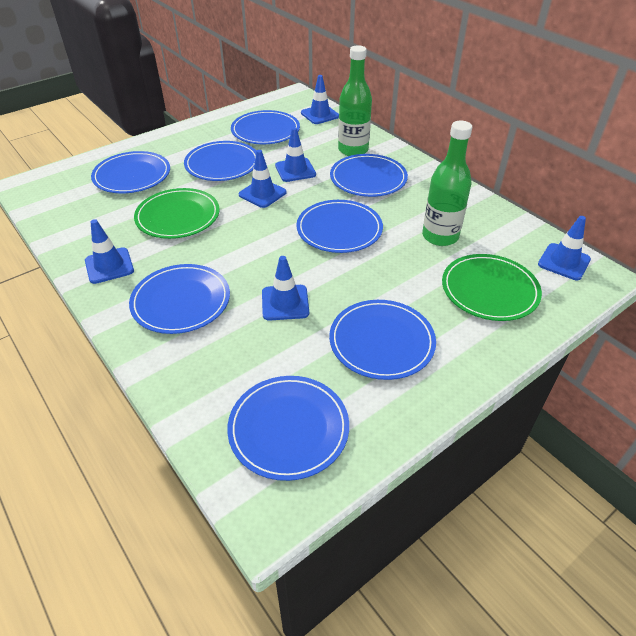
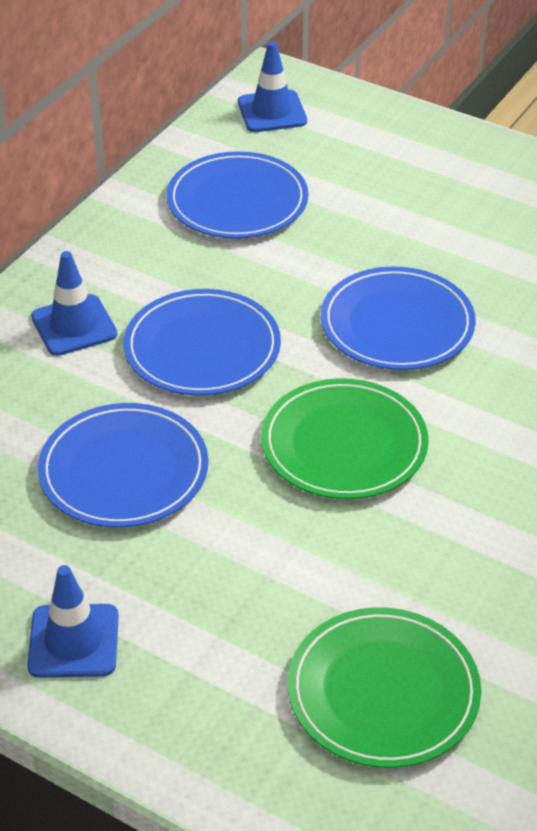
blue plate: [91,151,170,193] [129,264,230,334] [184,141,256,181] [227,376,349,481] [231,110,300,144] [296,200,383,253] [329,300,436,380] [330,154,408,197] = 8 -> [38,403,208,528] [123,289,281,396] [167,151,308,239] [321,266,476,370] = 4
blue traffic cone: [85,219,134,284] [239,150,287,208] [262,256,309,321] [275,127,316,182] [301,75,339,124] [538,216,591,280] = 6 -> [27,565,119,678] [31,251,117,356] [238,41,307,132] = 3
green bottle: [338,45,372,156] [422,121,472,246] = 2 -> none = 0

